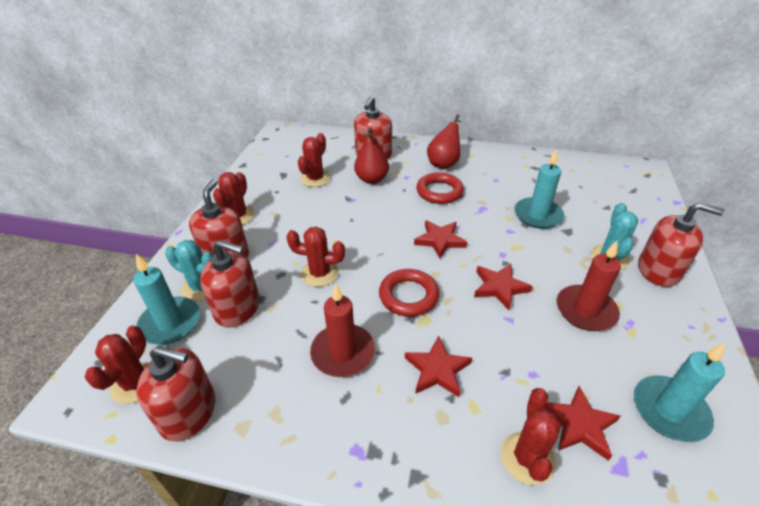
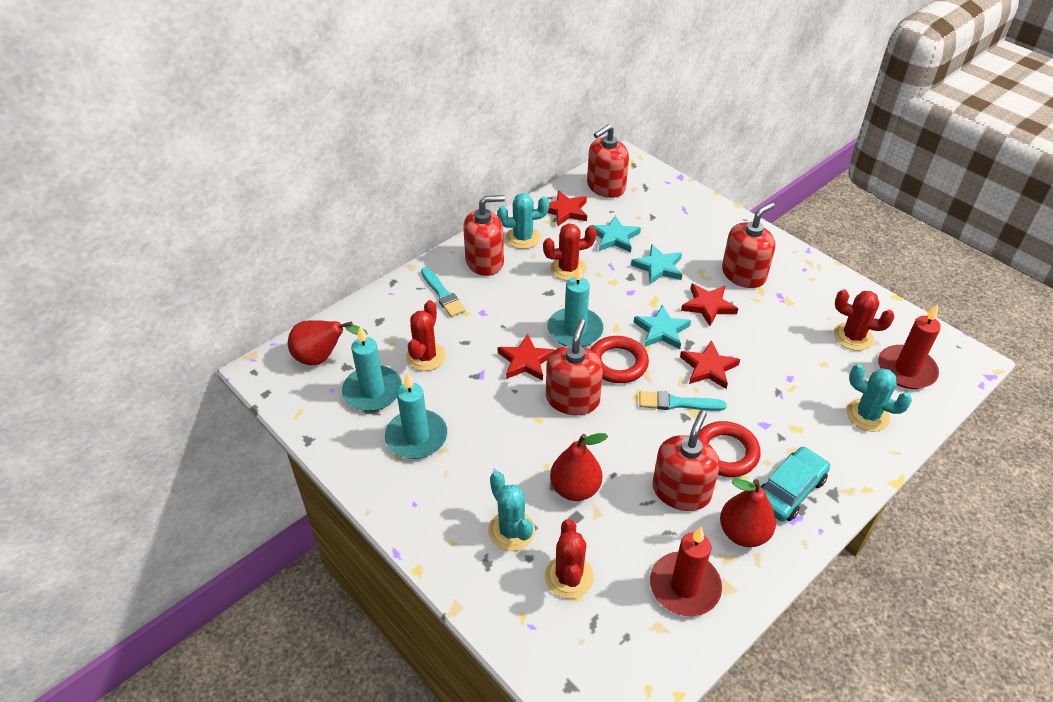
red cactus: [85,325,149,404] [213,172,255,225] [286,226,345,287] [298,133,330,187] [501,388,561,485] = 5 -> [406,300,446,371] [543,223,597,281] [545,519,594,599] [834,289,894,351] = 4
red pear: [354,127,389,184] [427,114,461,169] = 2 -> [288,320,368,365] [550,433,608,501] [720,479,776,547] = 3
turquoise brush: none = 0 -> [421,267,466,317] [639,391,727,411] = 2
turquoise cactus: [165,240,213,301] [591,203,638,270] = 2 -> [488,471,535,551] [497,193,549,249] [847,364,912,431] = 3
turquoise car: none = 0 -> [760,447,830,521] = 1
turquoise star: none = 0 -> [590,215,641,252] [631,244,682,284] [634,305,691,349] = 3

